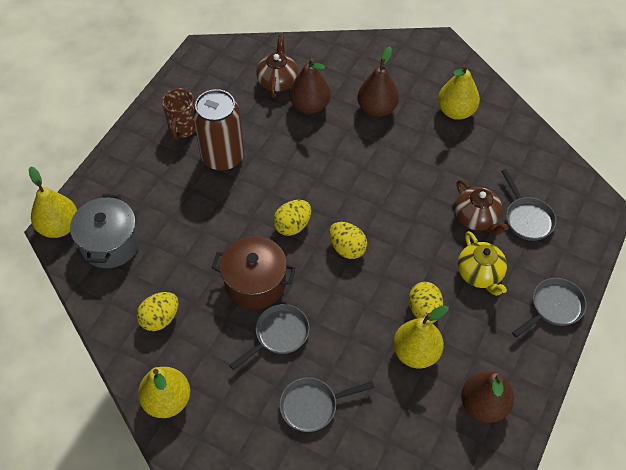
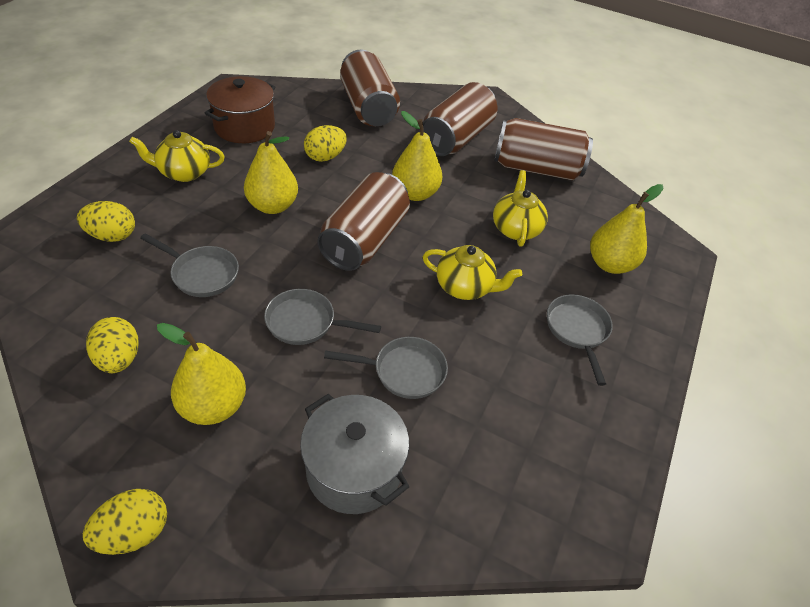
brown can: [193,89,244,171] = 1 -> [318,172,410,271] [340,49,400,126] [423,82,497,156] [494,118,593,180] = 4
brown mug: [162,88,196,140] = 1 -> none = 0
brown pear: [289,58,330,114] [358,47,399,117] [461,371,514,423] = 3 -> none = 0
brown teapot: [256,35,298,98] [455,179,509,235] = 2 -> none = 0
yellow teapot: [458,231,507,296] = 1 -> [129,130,225,182] [423,245,522,300] [493,170,548,247] = 3

